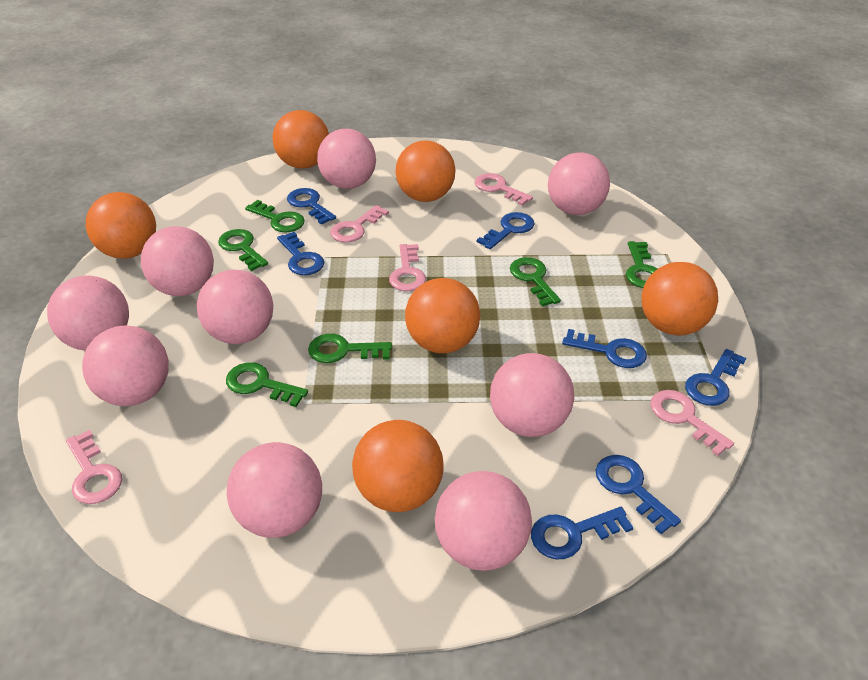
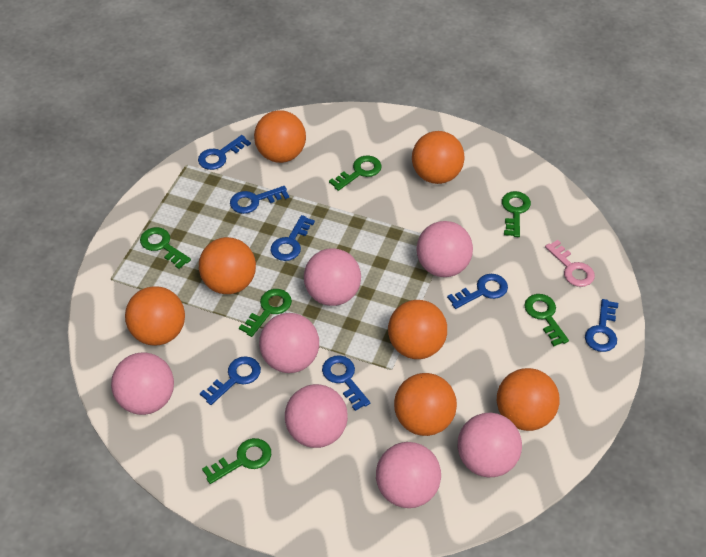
orange ball: [86,192,156,259] [272,110,329,169] [352,420,444,512] [396,140,456,202] [405,278,480,353] [641,262,718,336] = 6 -> [125,286,185,346] [199,237,256,294] [254,110,306,163] [388,300,447,359] [394,373,457,436] [412,131,465,184] [497,368,560,431] = 7
pink ball: [47,275,129,350] [82,325,169,406] [141,226,214,296] [197,270,273,344] [227,442,322,538] [317,129,376,189] [435,471,532,571] [490,353,574,437] [548,152,610,215] = 9 -> [111,353,174,415] [259,313,319,373] [285,384,348,448] [304,248,361,306] [376,442,441,508] [417,221,473,277] [457,413,522,477] = 7
pink key: [66,430,122,504] [330,205,389,243] [389,244,426,291] [475,173,533,205] [650,390,734,456] = 5 -> [545,240,595,287] = 1

